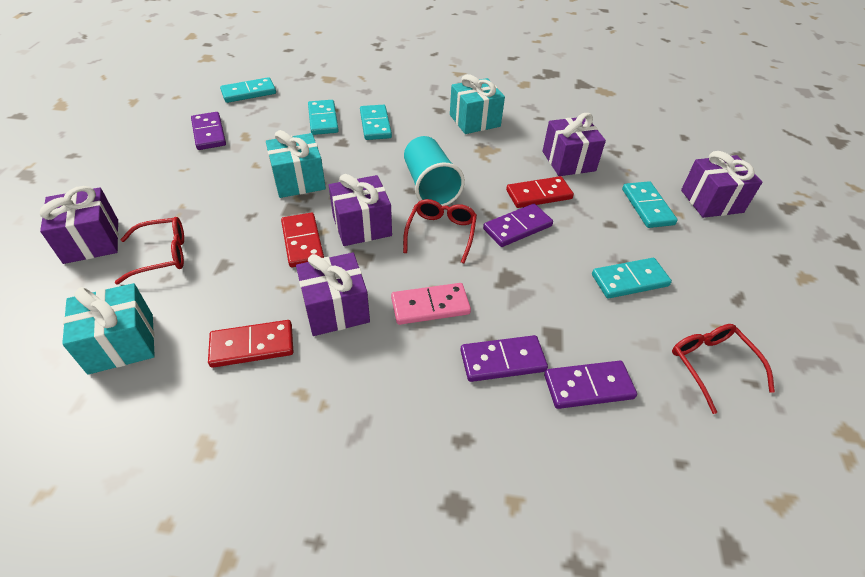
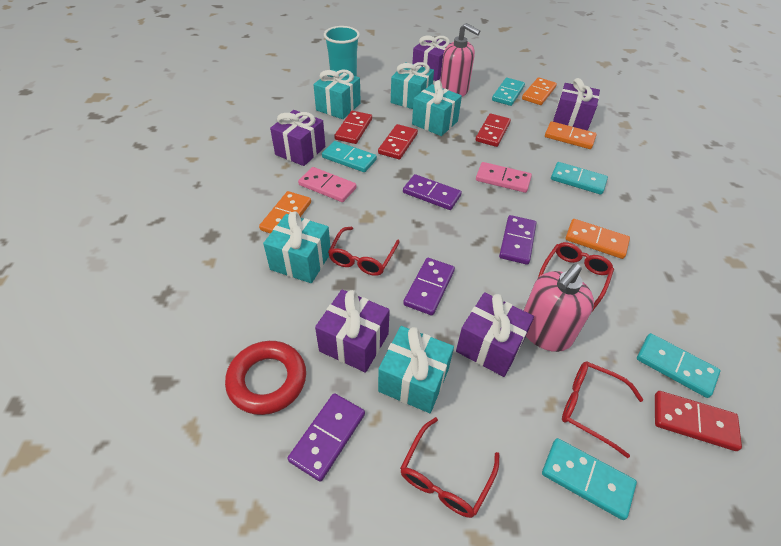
orange domino: none = 0 -> [259,191,311,234] [522,77,557,105] [545,121,597,149] [565,219,630,259] = 4
pink domino: [391,283,471,325] = 1 -> [298,167,356,202] [476,162,532,193] = 2
pink soap dispenser: none = 0 -> [440,23,480,97] [524,263,594,352] = 2
red domino: [208,320,293,368] [281,213,324,267] [506,176,574,208] = 3 -> [334,111,372,144] [378,124,418,159] [476,113,511,147] [655,391,742,451] = 4
red glasses: [115,217,184,284] [403,199,477,264] [672,324,775,414] = 3 -> [328,227,400,276] [400,417,499,518] [538,242,614,313] [562,361,644,458] = 4
red ring: none = 0 -> [225,341,306,415] = 1
turquoise gift: [62,283,155,375] [266,130,326,198] [450,74,505,134] = 3 -> [263,212,330,283] [313,69,361,119] [378,326,454,413] [391,62,434,109] [412,80,462,136] = 5

